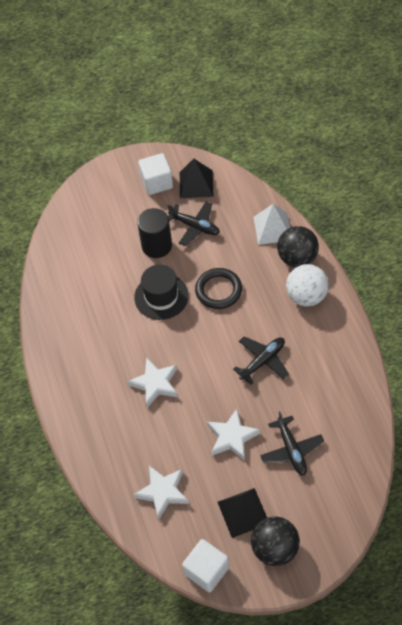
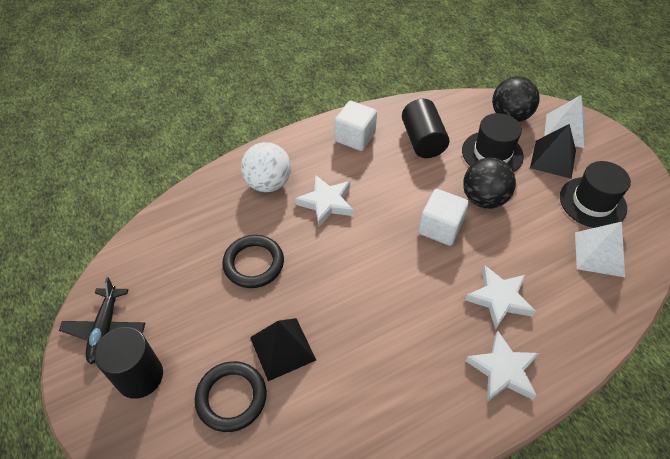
black cylinder: [137,208,172,258] = 1 -> [94,327,163,399] [402,99,449,158] = 2
black hat: [134,265,189,320] = 1 -> [462,113,524,172] [560,161,631,228] = 2
black plane: [167,202,220,246] [233,336,289,385] [260,411,324,475] = 3 -> [59,277,145,364] = 1
black ring: [195,268,242,309] = 1 -> [195,361,267,432] [222,235,284,288] = 2
white pyramid: [253,204,290,245] = 1 -> [544,95,585,148] [575,222,625,277] = 2

